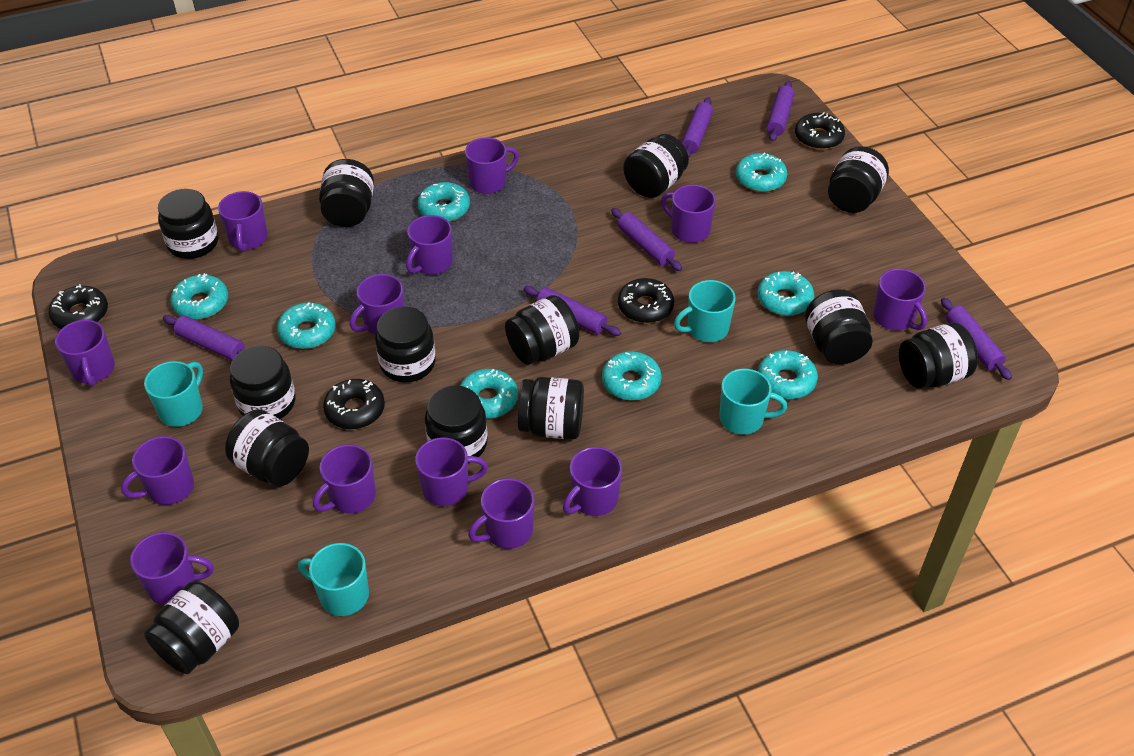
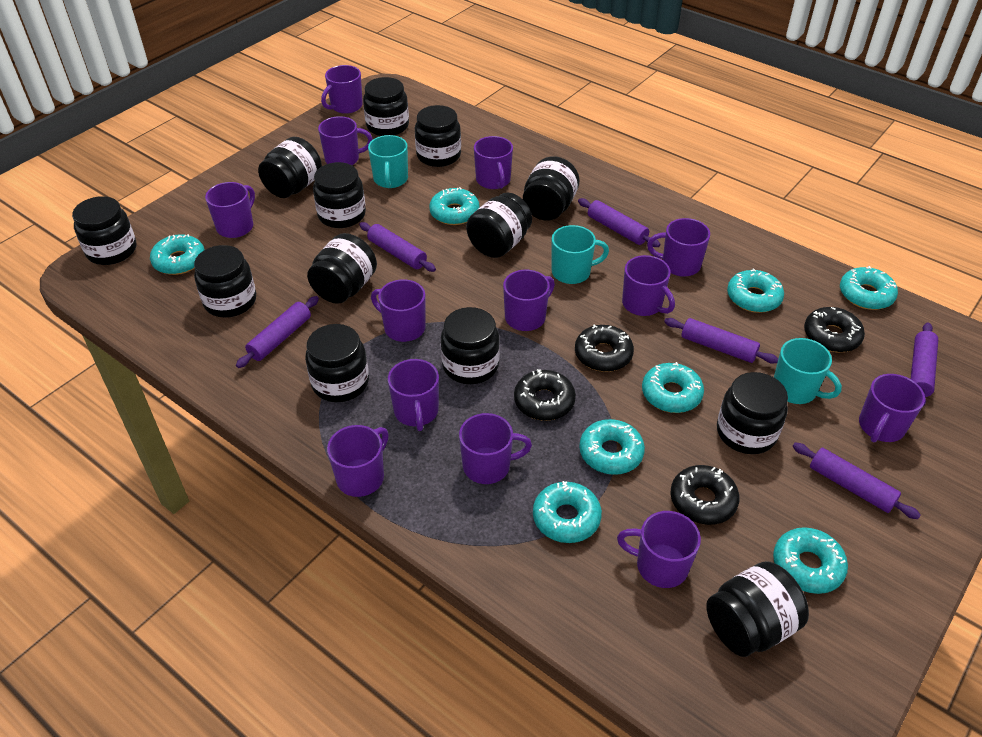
turquoise mug: [144,361,203,427] [298,543,369,616] [674,280,736,342] [719,369,787,434] = 4 -> [368,135,408,188] [552,225,609,284] [774,338,842,404] = 3

